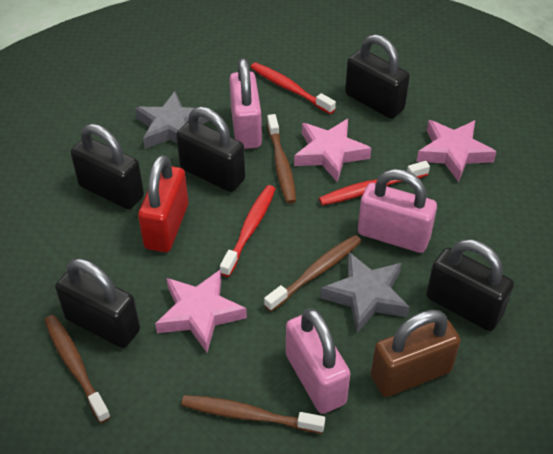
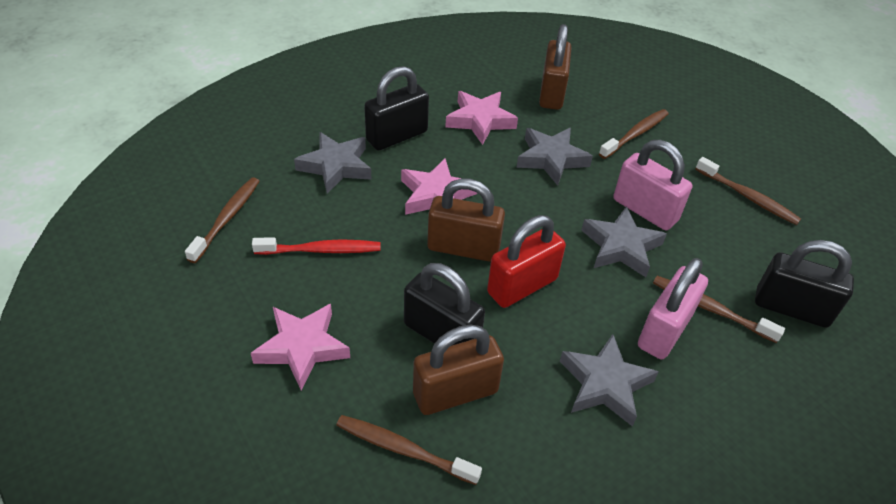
black padlock: [55,258,140,348] [71,124,144,210] [176,107,245,192] [345,34,410,119] [426,239,514,331] = 5 -> [364,66,429,150] [404,263,485,346] [755,240,854,328] = 3
brown padlock: [371,310,461,397] = 1 -> [413,324,504,415] [427,178,505,262] [539,24,572,110] = 3
brown toothbrush: [44,315,111,423] [181,395,325,434] [264,235,361,312] [267,114,296,204] = 4 -> [185,177,260,263] [336,415,482,485] [599,109,669,159] [653,276,785,343] [695,157,801,225] = 5
grey star: [135,91,210,149] [320,252,410,333] = 2 -> [294,132,372,194] [516,128,593,186] [560,334,659,426] [581,206,667,277] = 4
pink padlock: [229,58,262,149] [286,308,351,414] [358,169,437,253] = 3 -> [613,140,692,230] [638,258,708,359] = 2
red toothbrush: [220,185,276,277] [250,62,336,114] [319,161,430,205] = 3 -> [252,237,381,255] = 1

